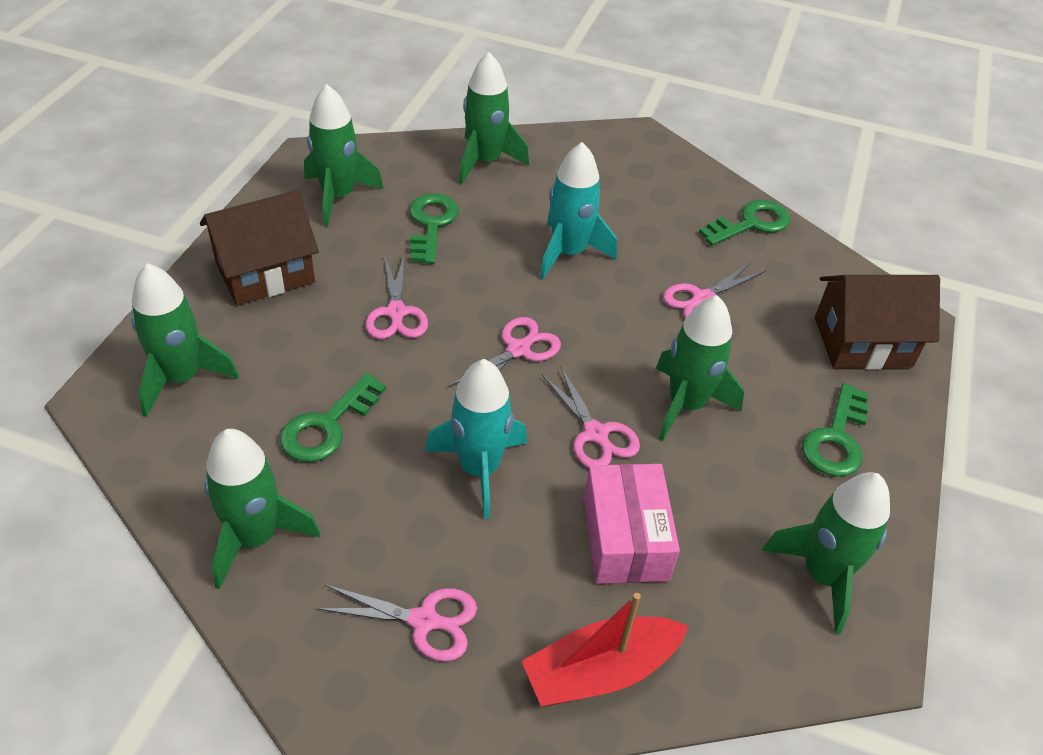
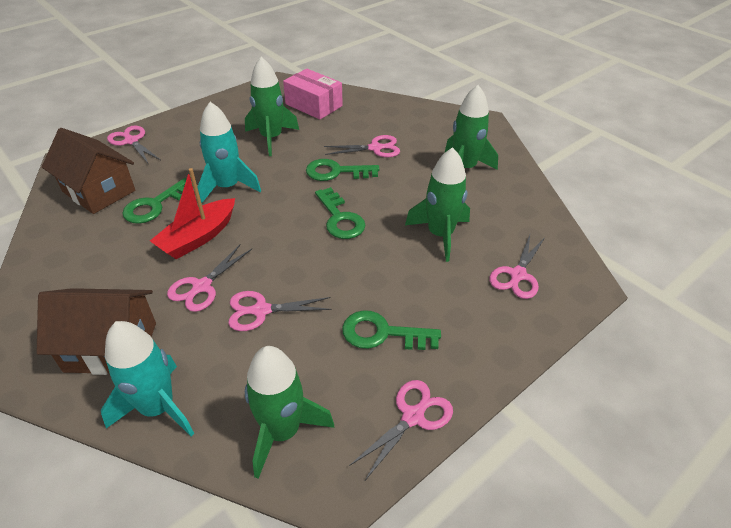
green rocket: [132,263,239,417] [205,429,320,589] [304,84,384,226] [459,52,529,184] [656,295,744,441] [762,472,890,634] = 6 -> [245,57,299,156] [245,346,334,479] [405,147,470,262] [445,85,498,170] = 4
pink scissors: [316,584,477,661] [365,256,428,339] [449,317,561,387] [541,366,640,468] [663,262,766,319] = 5 -> [107,125,161,163] [167,244,252,312] [228,291,332,331] [324,135,400,158] [349,380,453,482] [489,235,545,299] = 6

